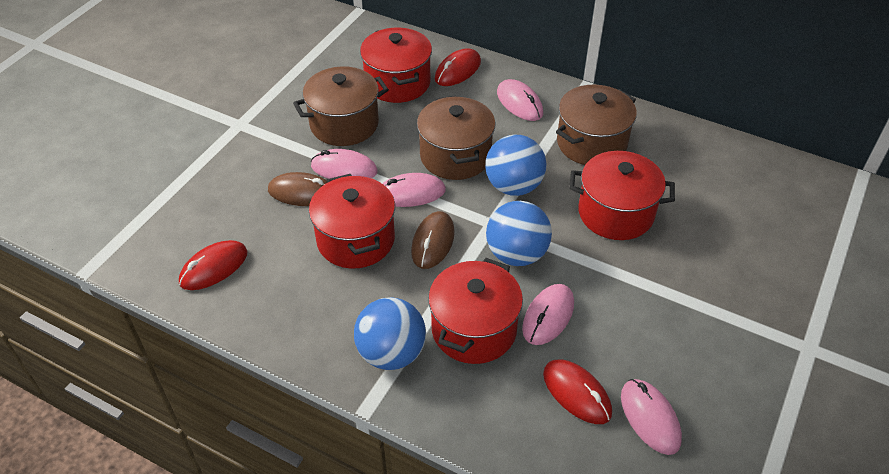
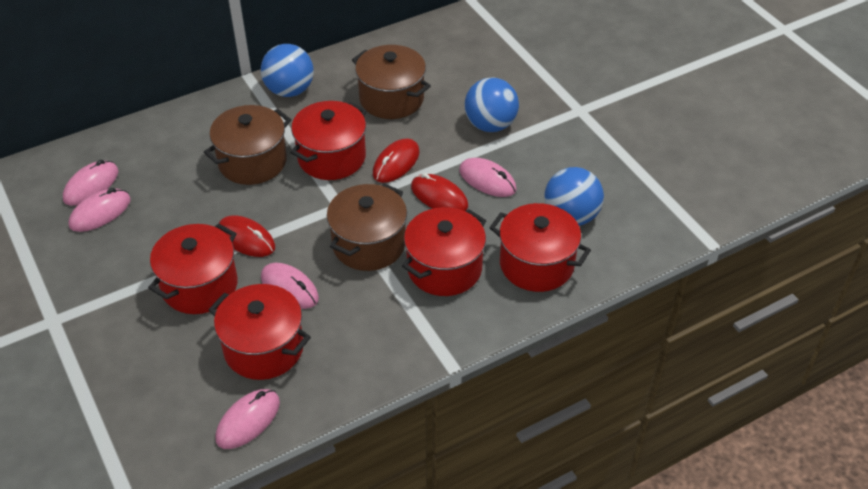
brown mouse: [268,172,328,206] [411,211,455,269] = 2 -> none = 0
red pot: [309,174,395,269] [360,27,432,103] [428,258,523,364] [569,151,675,240] = 4 -> [148,223,238,314] [209,284,311,380] [290,101,367,180] [402,207,486,296] [489,203,591,292] = 5

